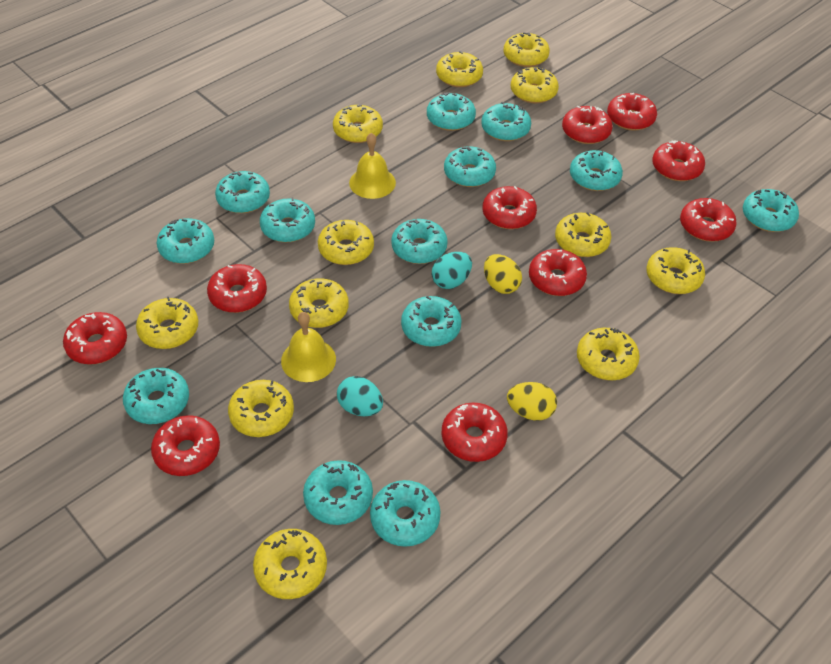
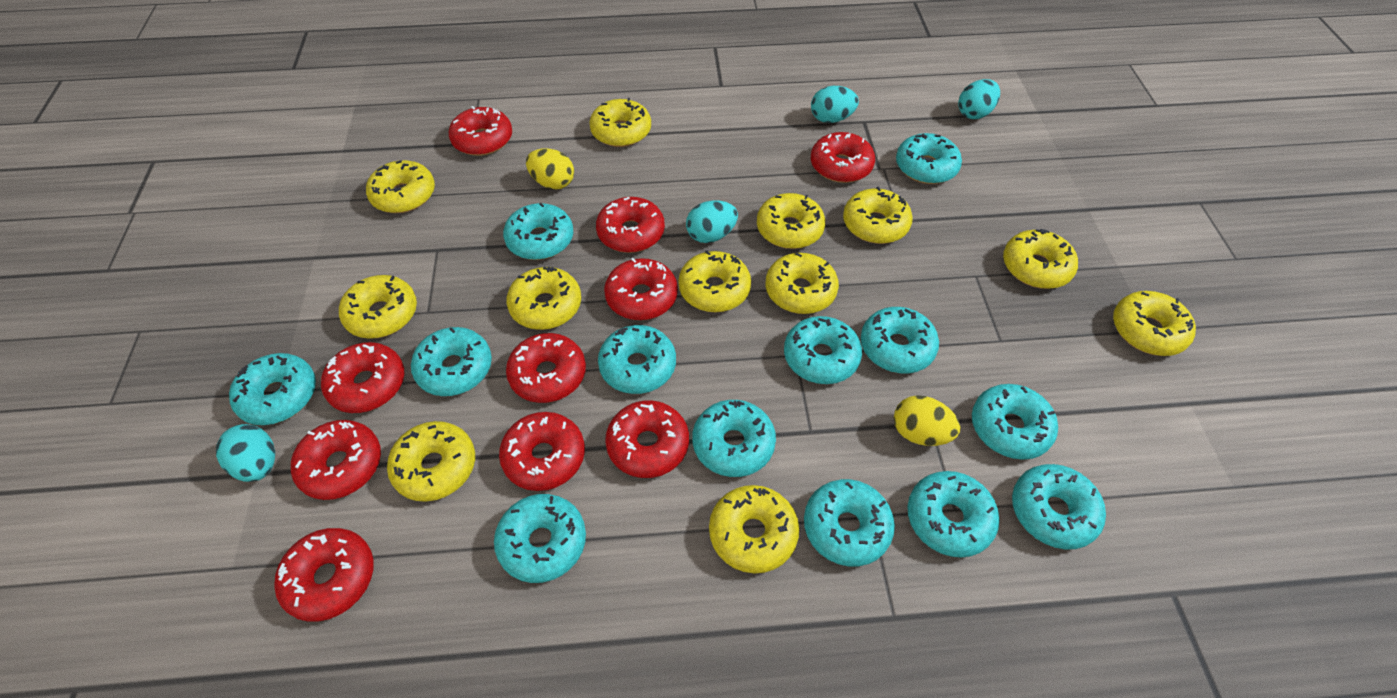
turquoise egg: [337,376,383,416] [432,252,472,289] = 2 -> [216,424,275,482] [686,200,738,243] [811,86,859,123] [958,79,1000,119] = 4
yellow bell: [281,312,336,382] [349,133,396,199] = 2 -> none = 0

